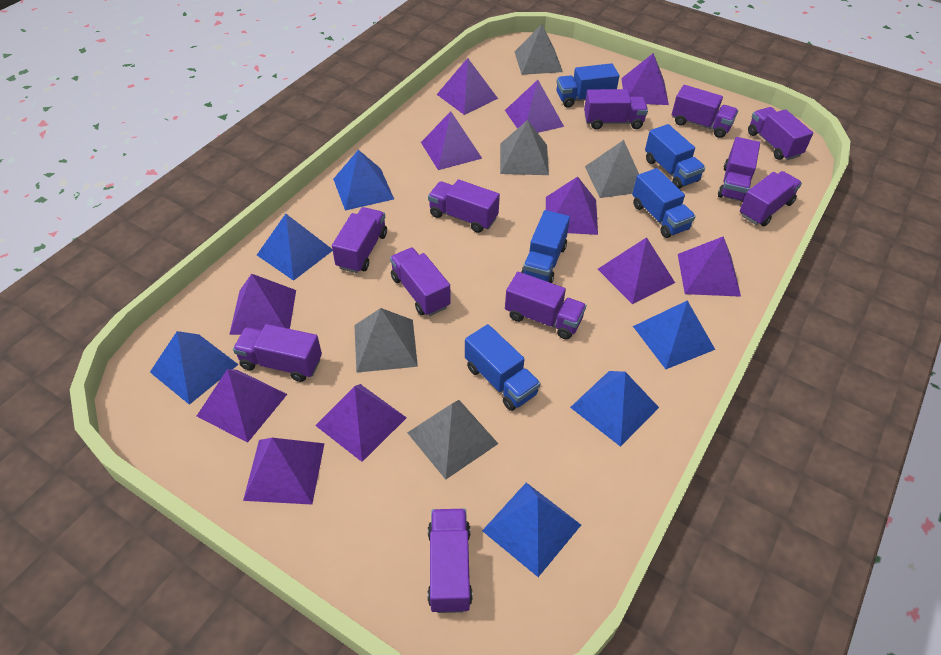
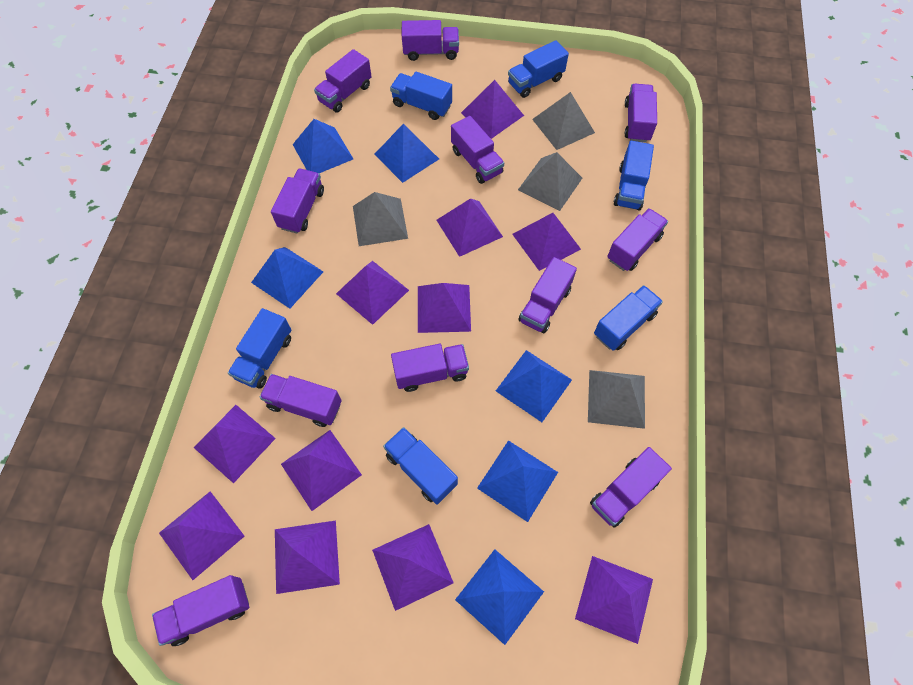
blue truck: [465,324,541,411] [521,210,570,283] [556,63,619,108] [632,168,696,238] [645,124,705,189] = 5 -> [228,308,291,389] [383,427,458,505] [390,72,452,120] [508,40,569,98] [594,285,663,351] [614,141,654,210] = 6
grey pyramid: [354,308,418,373] [407,400,498,480] [500,120,549,175] [515,24,563,75] [585,140,639,198] = 5 -> [353,192,408,246] [518,152,582,211] [532,92,595,150] [588,370,645,429] = 4

